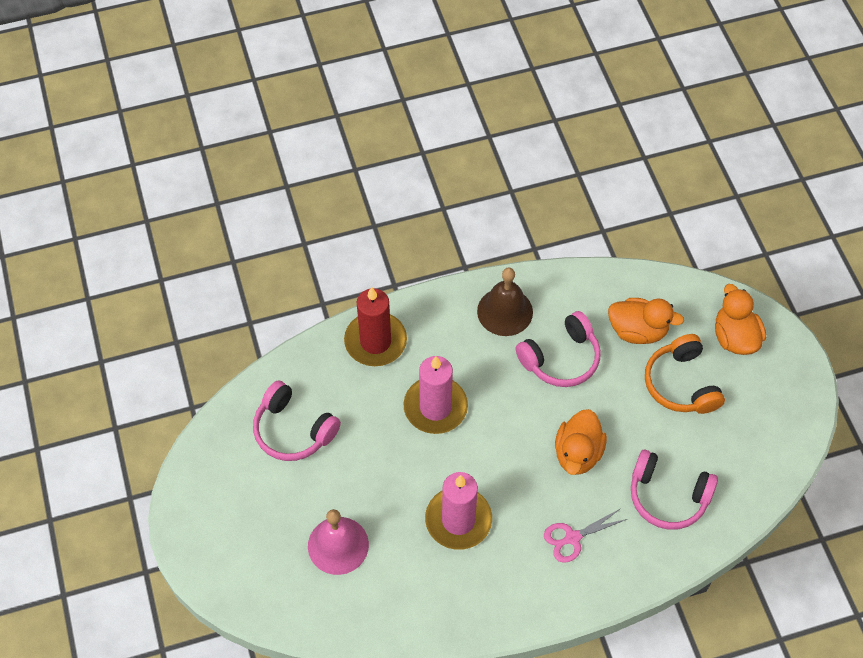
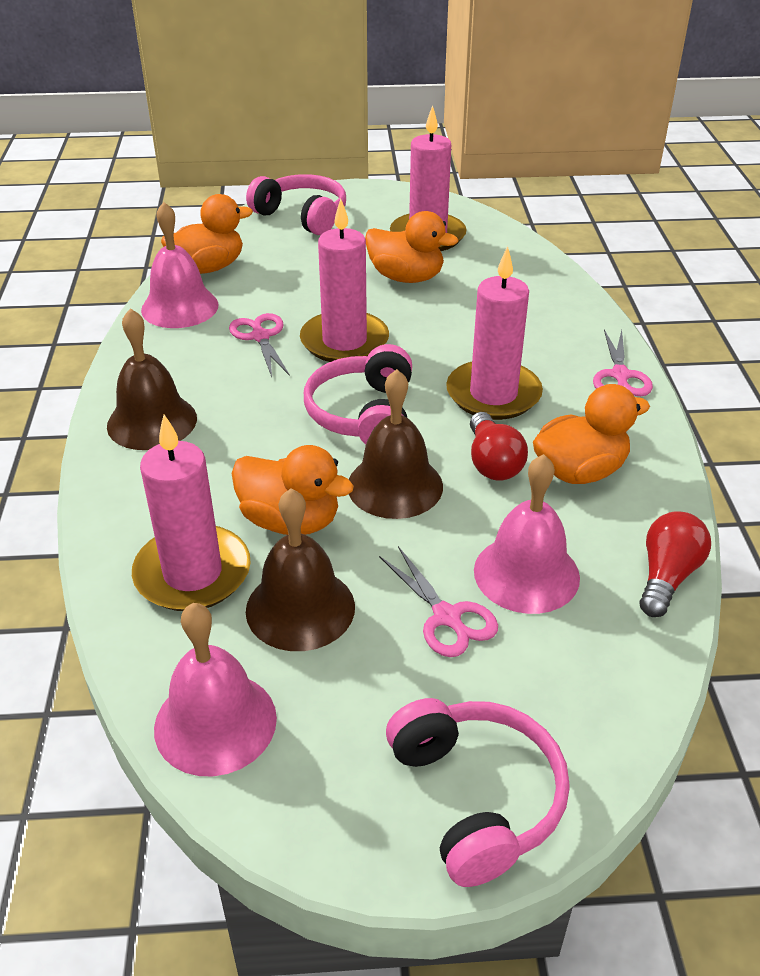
brown bell: [477,267,533,336] = 1 -> [107,308,197,450] [246,489,355,651] [349,369,443,519] = 3
orange duck: [555,409,607,475] [608,298,684,344] [715,284,766,355] = 3 -> [161,194,253,274] [231,445,354,535] [365,211,458,283] [533,384,650,484] = 4
orange headphones: [645,334,725,414] = 1 -> none = 0
pink bell: [308,509,369,575] = 1 -> [141,202,219,328] [154,603,277,776] [474,454,580,614] = 3
pink candle: [404,356,468,434] [425,472,492,550] = 2 -> [132,414,251,611] [300,199,389,362] [390,105,467,251] [446,246,543,420] = 4
pink scissors: [544,508,627,563] = 1 -> [229,313,290,377] [379,546,498,657] [593,330,653,396] = 3
red candle: [344,287,407,366] = 1 -> none = 0
red light bulb: none = 0 -> [470,412,528,481] [640,511,711,617] = 2

